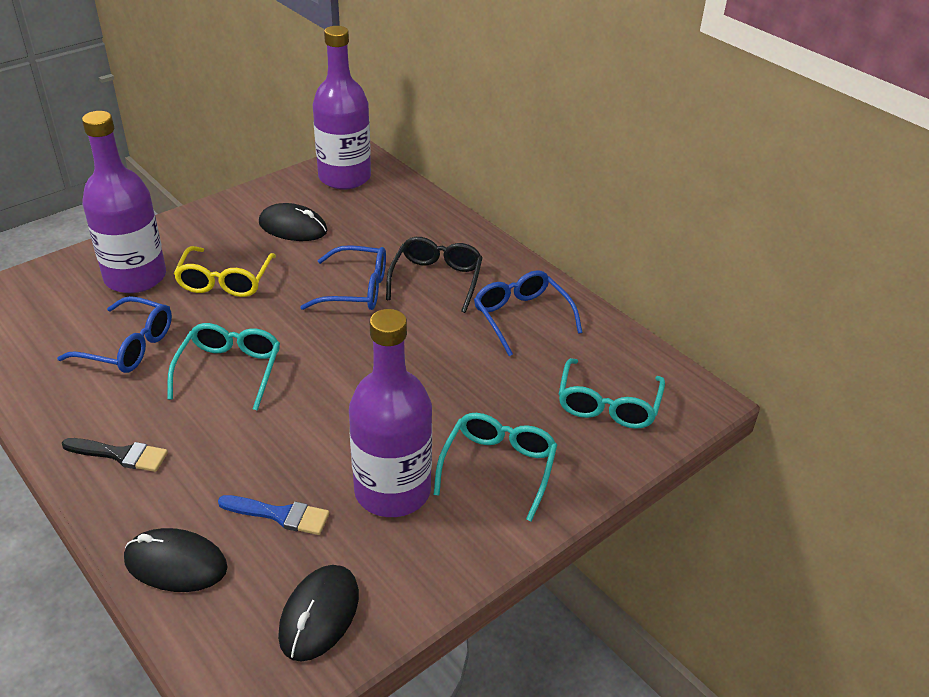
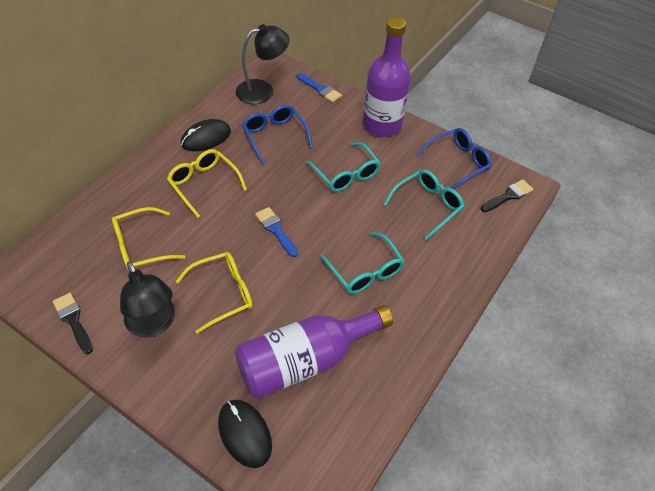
black brush: [62,438,168,472] = 1 -> [53,293,93,354] [481,179,534,212] = 2
black glasses: [386,237,483,313] = 1 -> none = 0
black lamp: none = 0 -> [120,261,175,338] [236,24,290,104] = 2
black mouse: [124,528,228,592] [259,203,328,241] [278,565,359,662] = 3 -> [181,119,231,151] [218,400,272,468] = 2
blue brush: [218,495,329,535] = 1 -> [255,207,298,257] [297,73,342,103] = 2
blue glasses: [57,296,172,373] [300,245,386,310] [474,270,583,356] = 3 -> [242,105,313,164] [416,128,492,189] = 2
purple bottle: [82,111,166,293] [313,26,371,190] [349,309,432,517] = 3 -> [235,305,393,399] [363,17,411,137] = 2
yellow glasses: [174,246,276,297] = 1 -> [112,207,186,271] [167,149,247,218] [176,252,253,334] = 3

